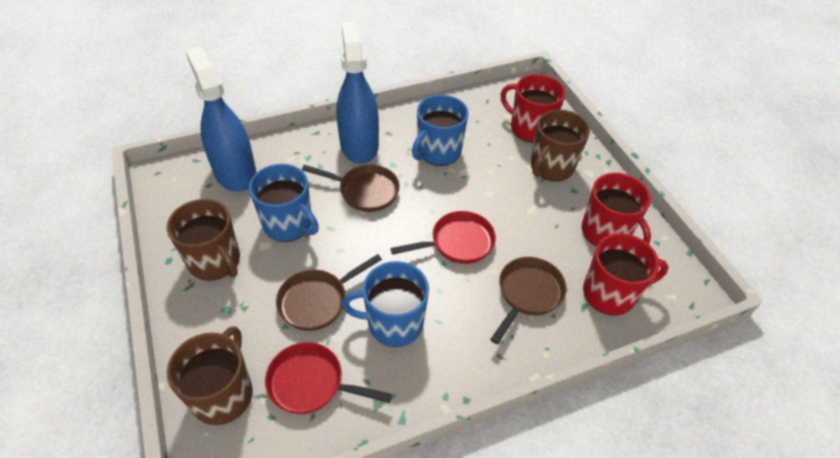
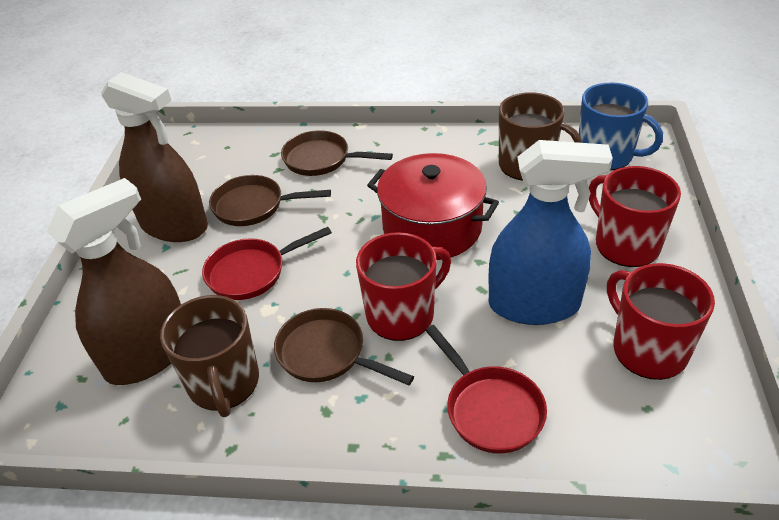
blue mug: [249,164,319,242] [342,261,429,347] [412,95,469,166] = 3 -> [579,82,663,171] = 1
blue spray bottle: [185,47,257,192] [337,21,379,164] = 2 -> [489,140,613,325] = 1
brown mug: [167,199,240,281] [167,326,253,425] [531,109,590,181] = 3 -> [160,295,259,417] [499,92,582,181] = 2
brown spray bottle: none = 0 -> [47,178,181,385] [101,72,208,242] = 2
red pot: none = 0 -> [367,153,499,260] = 1

